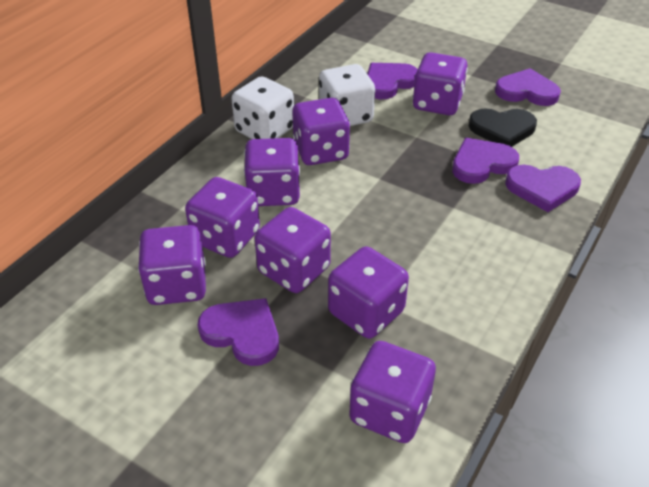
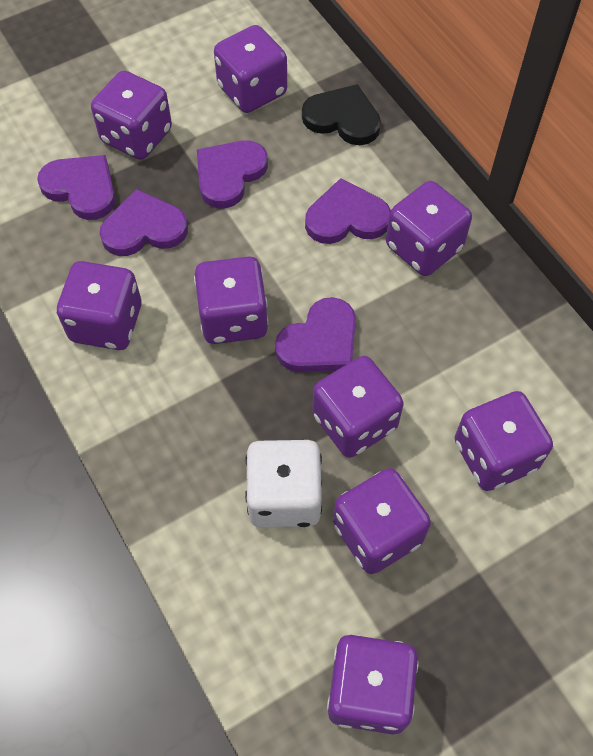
purple dice: [138,225,206,305] [185,177,260,258] [244,138,300,206] [255,207,331,293] [292,98,350,165] [328,246,409,339] [349,341,436,443] [413,52,468,115] = 8 -> [57,261,142,350] [91,71,172,160] [194,256,268,344] [214,25,287,113] [312,356,404,458] [327,634,419,735] [333,468,431,574] [386,181,472,276] [455,391,553,491] = 9
white dice: [231,76,294,139] [319,64,375,126] = 2 -> [245,440,322,527] = 1

